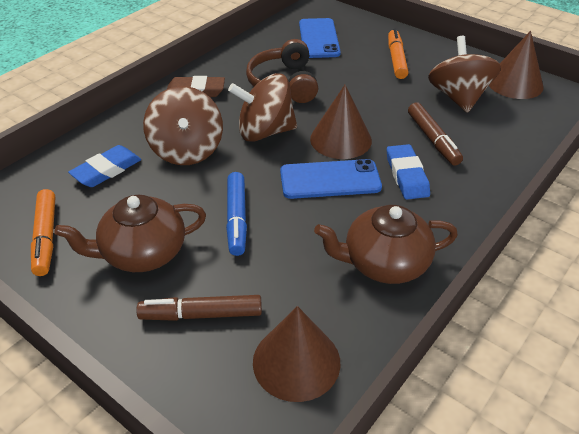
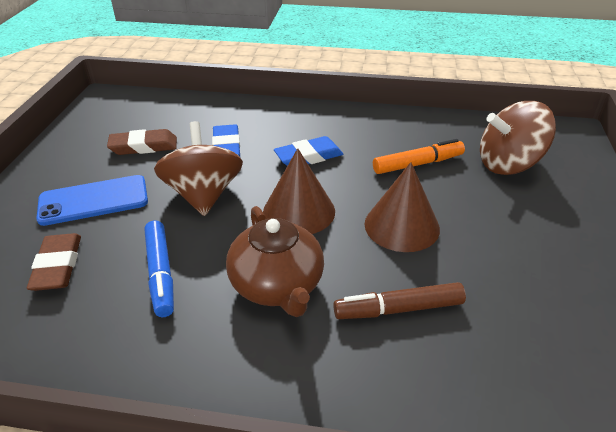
blue phone: [280,159,382,199] [299,18,341,58] = 2 -> [36,175,148,226] = 1
brown cone: [253,306,340,402] [310,85,372,159] [489,31,544,99] = 3 -> [263,148,335,234] [364,162,440,252] = 2
brown eraser: [167,76,225,97] = 1 -> [27,233,81,291] [107,129,177,155] = 2
brown headphones: [246,39,318,103] = 1 -> none = 0
brown marker: [136,295,262,321] [408,102,463,166] = 2 -> [333,282,466,319] = 1
brown spinning top: [143,86,223,165] [228,73,297,142] [428,36,501,113] = 3 -> [154,121,243,216] [480,101,556,175] = 2
brown teapot: [54,195,206,272] [314,205,458,284] = 2 -> [226,206,324,317] = 1
orange marker: [31,189,55,276] [388,29,408,79] = 2 -> [373,139,465,174] = 1

